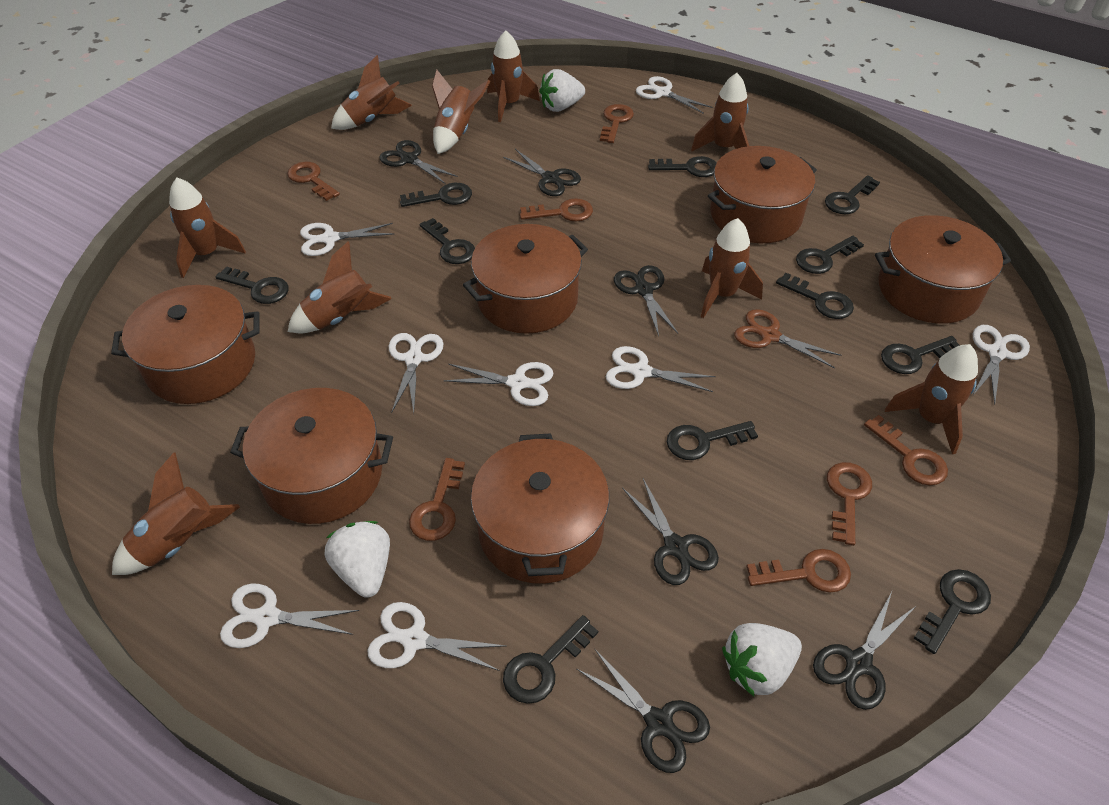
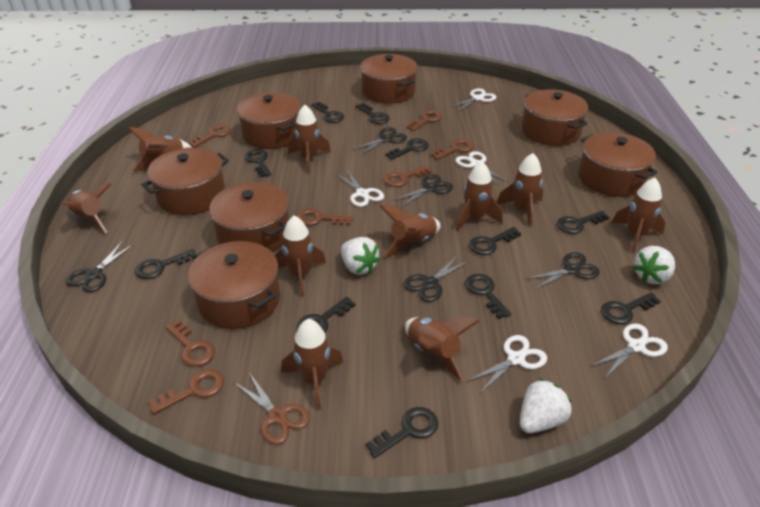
black scissors: [380,140,458,184] [503,149,581,196] [576,648,710,773] [614,265,678,336] [622,479,719,585] [813,592,916,710] = 6 -> [66,241,134,292] [352,127,407,155] [392,174,453,207] [403,255,469,302] [525,252,600,290] = 5
brown pot: [111,285,260,404] [230,388,393,524] [463,224,588,334] [471,433,609,584] [708,146,817,243] [875,215,1011,324] = 6 -> [141,147,229,215] [188,241,280,329] [209,182,289,252] [237,92,301,149] [360,54,417,104] [522,89,589,146] [579,132,658,197] = 7
brown rocket: [112,452,240,575] [169,178,246,278] [288,241,392,333] [331,55,412,130] [432,70,490,154] [487,30,540,122] [691,73,749,151] [701,218,763,318] [885,344,978,454] = 9 -> [61,183,112,233] [128,127,192,172] [275,216,326,296] [281,319,343,410] [288,105,331,172] [380,205,441,257] [405,316,479,381] [456,162,503,231] [497,153,543,227] [612,178,666,253] = 10
white scissors: [220,584,359,648] [300,223,394,256] [367,602,506,671] [389,333,444,413] [443,362,553,406] [606,346,716,392] [636,76,713,114] [973,325,1030,405] = 8 -> [336,170,384,207] [450,89,497,112] [456,151,509,185] [468,335,547,394] [591,323,668,379] = 5

